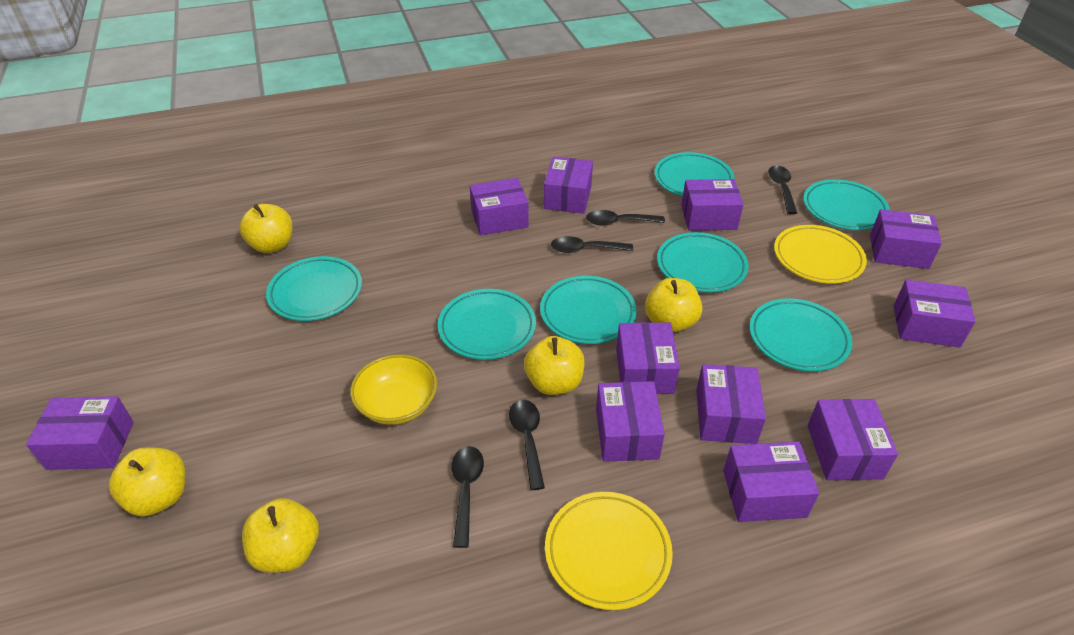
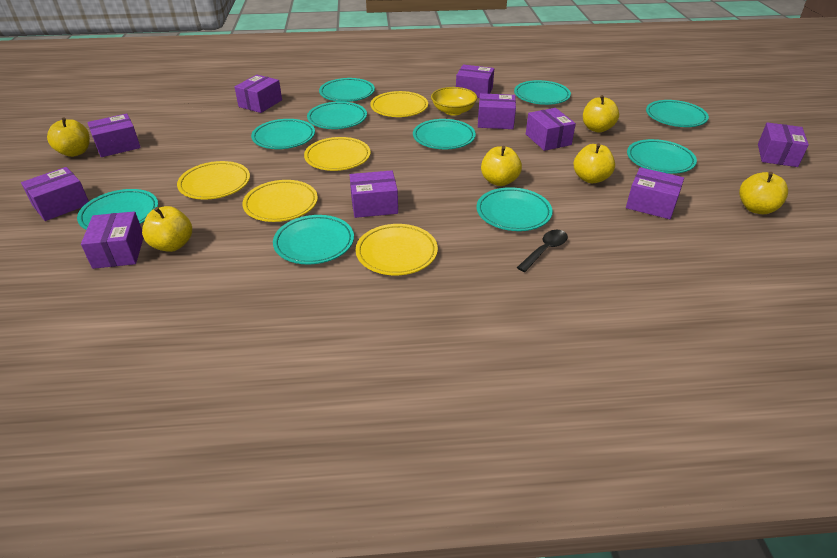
black spoon: [451,446,484,548] [509,400,545,490] [551,236,633,253] [586,210,665,226] [768,165,797,214] = 5 -> [517,230,568,272] = 1
purple box: [26,396,134,470] [470,178,529,235] [544,157,593,214] [596,381,665,462] [616,322,680,394] [681,179,744,231] [696,364,766,444] [723,441,819,522] [808,399,898,480] [870,209,942,269] [894,280,976,347] = 11 -> [21,167,89,221] [81,211,144,269] [87,113,141,157] [234,75,282,113] [350,170,398,218] [456,65,494,98] [478,93,516,129] [526,108,576,151] [626,167,684,219] [758,122,809,167] = 10
turquoise plate: [266,256,362,321] [438,289,536,360] [540,276,637,344] [654,152,735,196] [657,232,749,292] [750,298,852,372] [803,179,890,230] = 7 -> [77,189,158,230] [251,119,315,149] [273,215,354,265] [307,101,367,129] [319,78,375,102] [413,119,476,149] [477,187,553,231] [514,80,571,105] [627,139,697,174] [646,100,709,127] = 10
yellow apple: [109,448,185,517] [240,204,292,253] [242,498,319,573] [524,336,585,395] [645,278,702,333] = 5 -> [47,117,90,157] [142,206,192,252] [481,146,522,186] [573,143,615,183] [583,95,619,133] [739,172,788,214] = 6
yellow plate: [545,492,673,610] [774,225,867,284] = 2 -> [177,161,250,200] [242,180,318,222] [304,137,371,171] [356,224,438,275] [370,91,428,117] = 5

